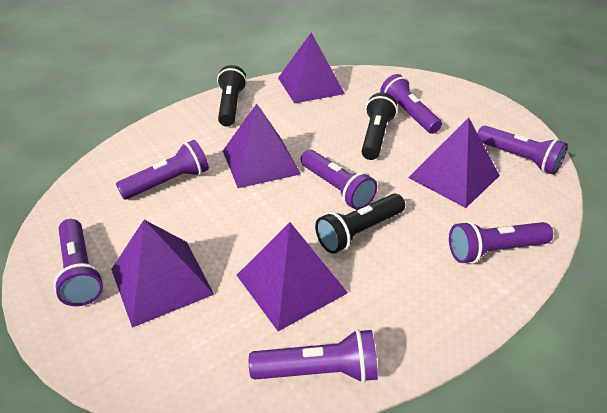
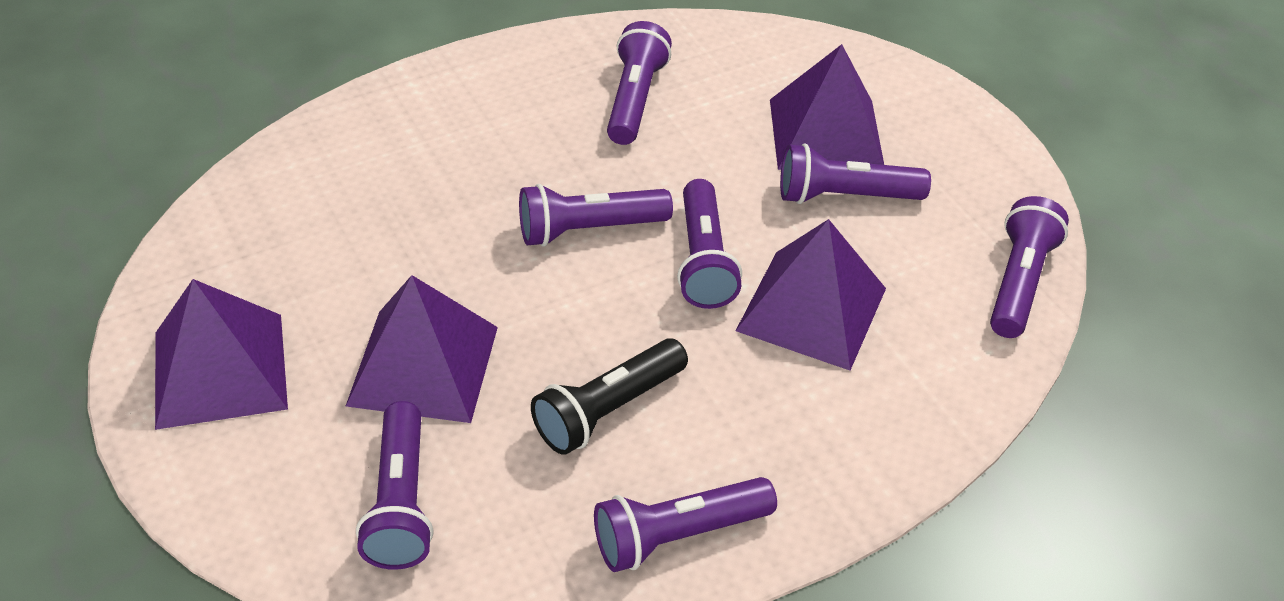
black flashlight: [217,65,247,127] [315,194,405,254] [362,92,397,160] = 3 -> [531,338,688,455] = 1
purple pyramid: [111,220,214,328] [223,104,301,188] [237,222,348,331] [278,33,345,104] [408,117,500,208] = 5 -> [155,279,288,430] [346,275,498,423] [736,219,886,371] [770,44,884,170] = 4

